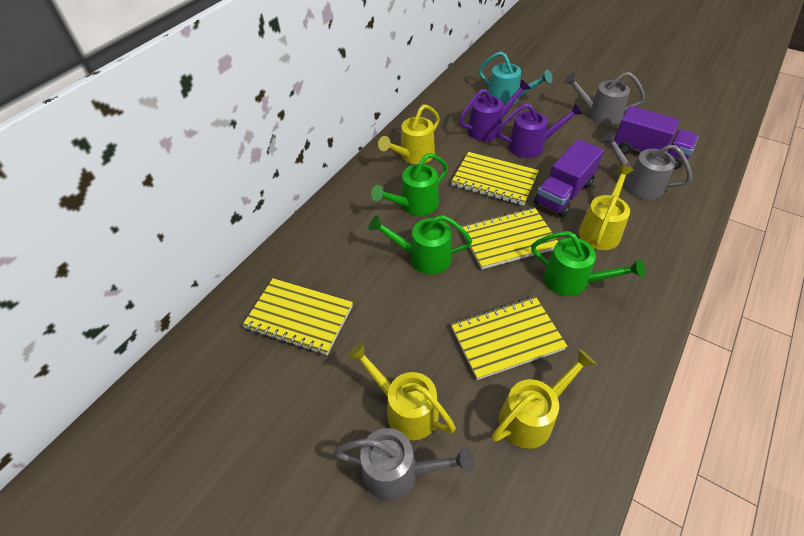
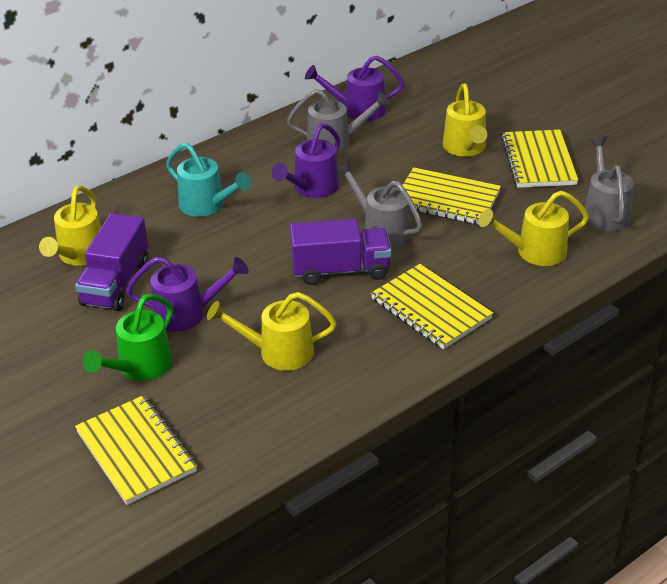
green watering can: [368,215,472,274] [371,153,448,216] [531,231,645,296] = 3 -> [83,294,173,381] = 1
purple watering can: [459,79,531,141] [497,103,583,158] = 2 -> [126,257,249,332] [272,123,340,198] [305,55,405,121] = 3

